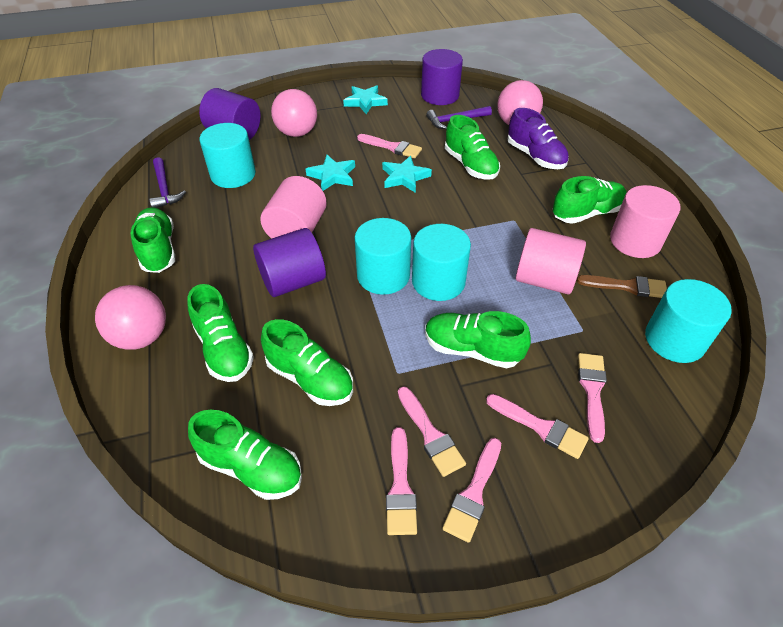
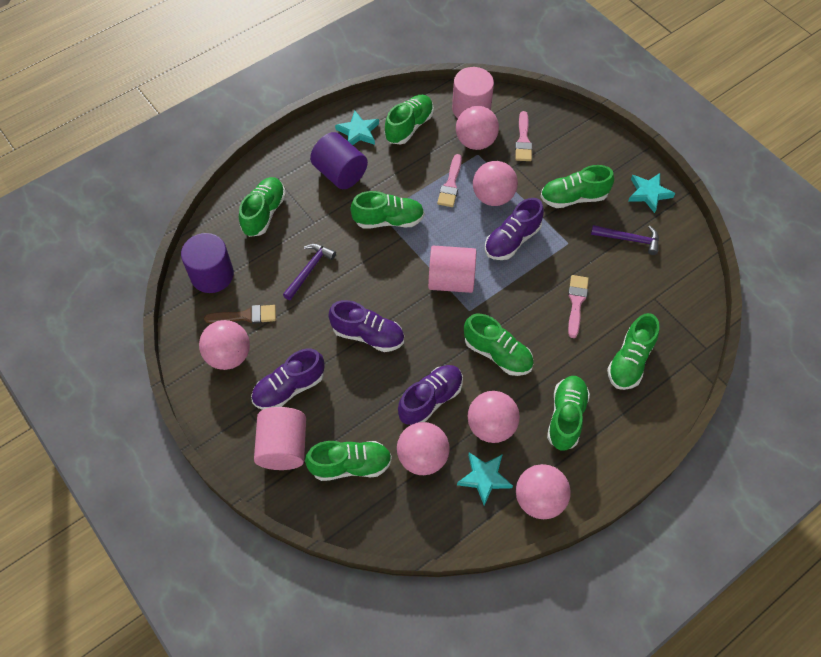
green shoe: [131,207,175,273] [187,284,254,382] [188,410,302,500] [261,319,353,406] [425,311,531,368] [445,115,500,180] [553,176,627,224] = 7 -> [239,177,286,237] [305,441,392,481] [350,191,425,229] [385,95,434,145] [464,314,534,376] [540,165,614,208] [547,376,590,451] [607,313,659,390] = 8
pink ball: [95,285,166,350] [271,89,317,137] [497,80,543,125] = 3 -> [199,320,250,370] [397,422,450,475] [456,106,499,150] [468,391,520,443] [473,161,518,206] [516,464,571,519] = 6
pink brush: [357,134,422,158] [386,427,417,535] [398,387,466,477] [442,438,501,543] [486,394,589,459] [578,353,607,443] = 6 -> [437,154,462,207] [515,111,532,161] [568,275,589,338] = 3
purple cylinder: [199,88,261,140] [253,228,326,297] [421,49,463,105] = 3 -> [181,233,234,293] [310,132,368,189] = 2
purple shoe: [508,108,569,169] = 1 -> [251,348,324,410] [328,300,404,352] [398,365,463,425] [485,198,544,260] = 4
turquoise cylinder: [199,123,256,188] [354,218,411,295] [412,224,471,301] [645,279,732,363] = 4 -> none = 0

